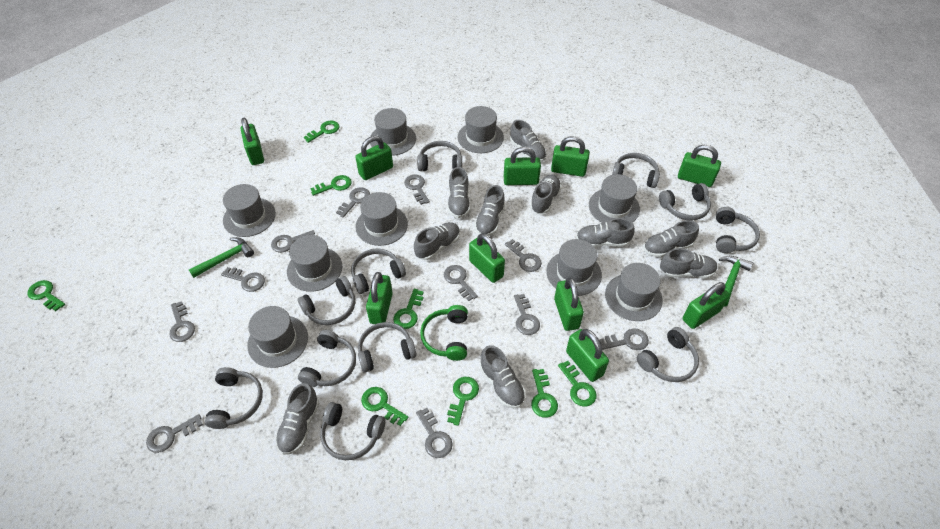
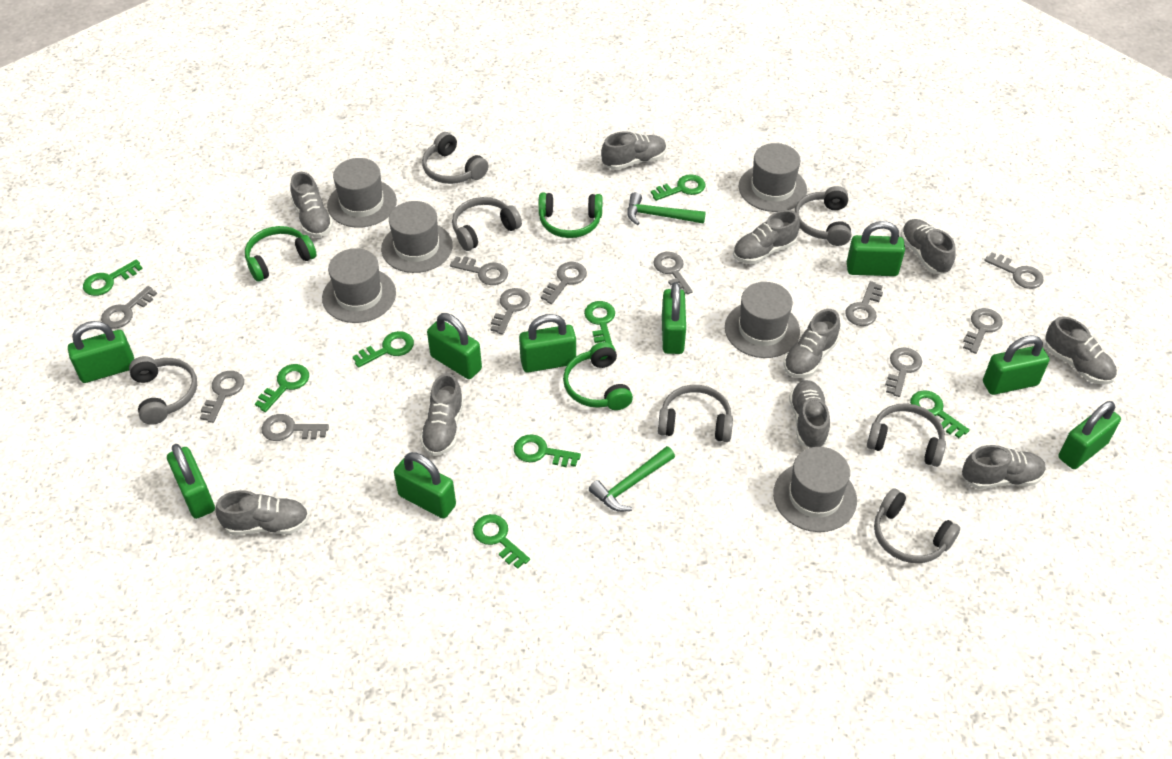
green headphones: [420,305,468,361] = 1 -> [245,226,316,282] [538,193,603,238] [563,342,633,410] = 3
green padlock: [241,118,264,165] [355,136,393,180] [366,272,393,324] [469,233,505,283] [504,147,541,185] [551,136,590,177] [554,278,584,331] [566,329,609,382] [678,145,721,187] [682,282,730,329] = 10 -> [68,321,134,383] [167,444,215,519] [394,452,456,519] [427,313,482,379] [519,314,576,372] [662,282,686,354] [847,221,905,276] [983,335,1049,395] [1058,401,1121,469] = 9
grey hat: [223,184,276,237] [247,306,308,368] [287,235,342,292] [355,192,408,246] [370,108,416,156] [458,106,504,153] [546,239,602,296] [589,174,640,223] [605,263,663,321] = 9 -> [322,248,396,323] [327,158,397,228] [381,201,453,273] [725,282,800,358] [739,143,807,212] [773,447,857,532] = 6
grey headphones: [205,367,263,429] [298,276,355,325] [298,330,356,387] [320,402,386,460] [351,248,406,294] [358,322,417,372] [417,141,462,171] [612,153,660,188] [637,327,699,382] [659,183,711,221] [716,207,760,253] = 11 -> [129,356,197,425] [422,132,488,184] [452,197,522,251] [658,385,733,442] [794,186,851,246] [867,403,946,467] [874,488,960,563] = 7

